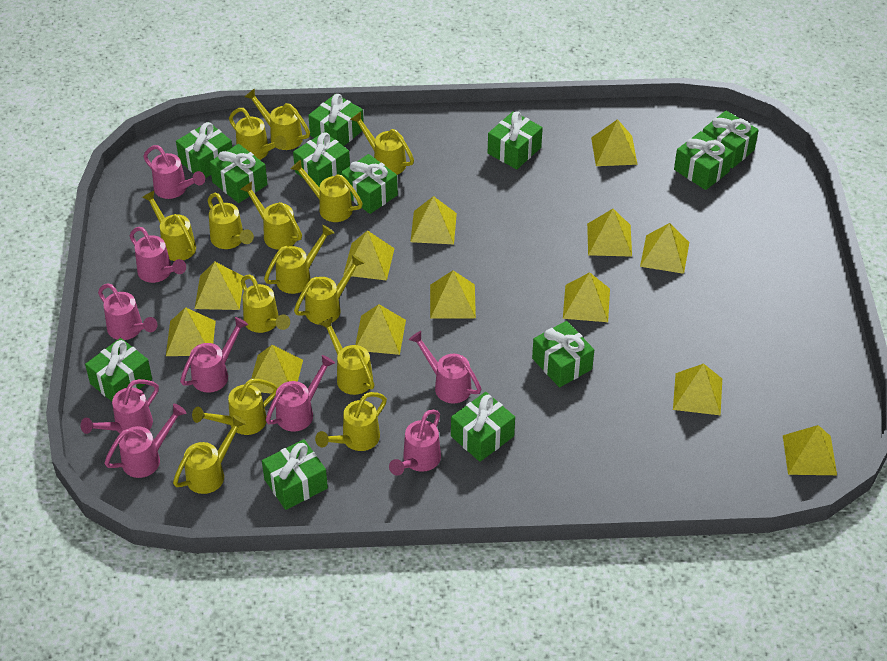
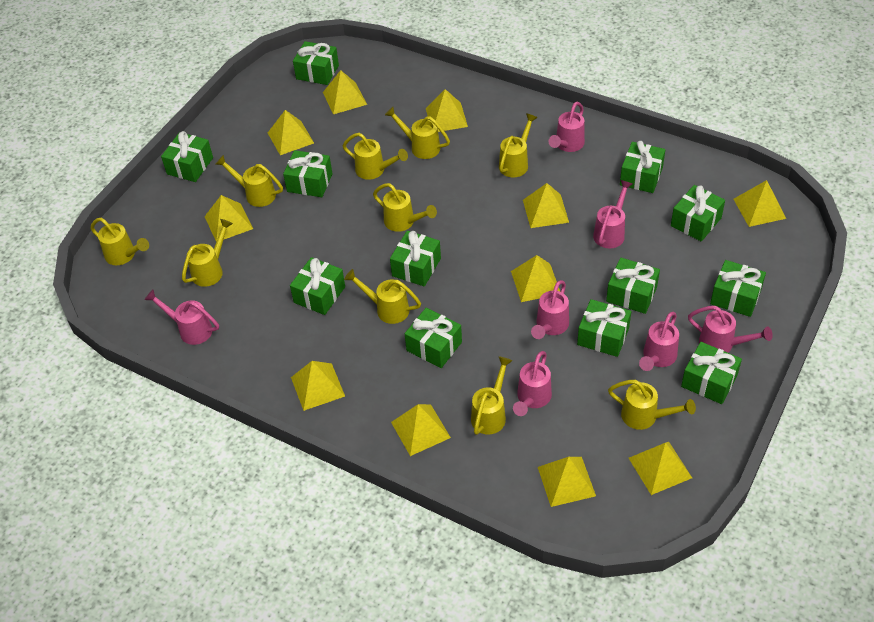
pink watering can: [81,379,159,434] [98,284,158,340] [104,404,186,478] [130,227,186,283] [143,145,205,199] [180,317,249,393] [266,355,335,432] [389,410,441,475] [409,331,481,404] = 9 -> [144,290,219,345] [513,351,552,416] [531,280,569,339] [549,102,585,152] [593,180,632,248] [639,312,679,371] [688,306,773,353] = 7
yellow pyramid: [166,307,216,356] [195,262,244,310] [250,345,303,394] [343,230,395,281] [355,304,406,355] [410,196,457,244] [430,270,476,319] [563,272,610,322] [587,209,632,257] [591,119,638,166] [640,223,689,274] [673,363,722,415] [783,425,837,475] = 13 -> [204,195,253,242] [268,110,314,155] [291,361,345,411] [323,70,367,114] [391,404,451,456] [426,89,468,132] [511,255,560,302] [523,183,569,228] [538,457,596,507] [629,442,692,495] [734,180,786,227] = 11
yellow watering can: [142,191,196,261] [173,415,247,494] [192,379,278,435] [208,193,254,249] [229,108,287,160] [240,182,302,250] [241,275,290,333] [244,88,310,150] [264,225,334,294] [291,160,363,222] [294,255,364,325] [315,392,387,451] [319,317,374,395] [350,112,414,175] = 14 -> [90,218,149,265] [182,219,233,287] [215,155,283,207] [342,133,408,180] [344,269,421,324] [373,183,437,232] [385,107,450,159] [471,356,513,435] [499,113,538,177] [608,380,696,430] = 10

